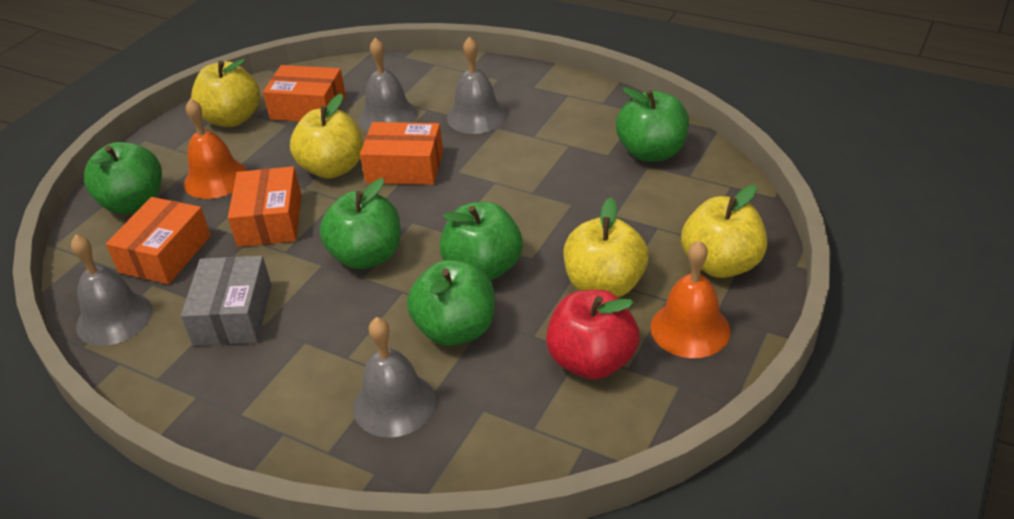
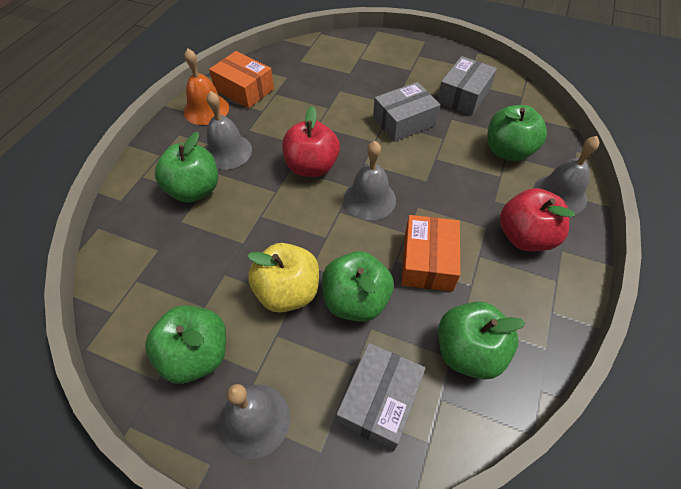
grey box: [181,256,272,346] = 1 -> [336,343,425,451] [373,82,441,142] [437,56,497,115] = 3
orange bell: [184,98,247,199] [650,241,730,358] = 2 -> [184,48,229,125] = 1
orange box: [106,197,211,284] [228,166,301,247] [263,65,346,121] [360,122,443,185] = 4 -> [209,51,274,108] [401,215,460,292] = 2
red apple: [546,290,639,379] = 1 -> [282,106,340,177] [500,188,575,251] = 2
yellow apple: [191,59,260,127] [290,93,363,179] [563,198,649,298] [681,185,767,278] = 4 -> [247,243,319,313] = 1

